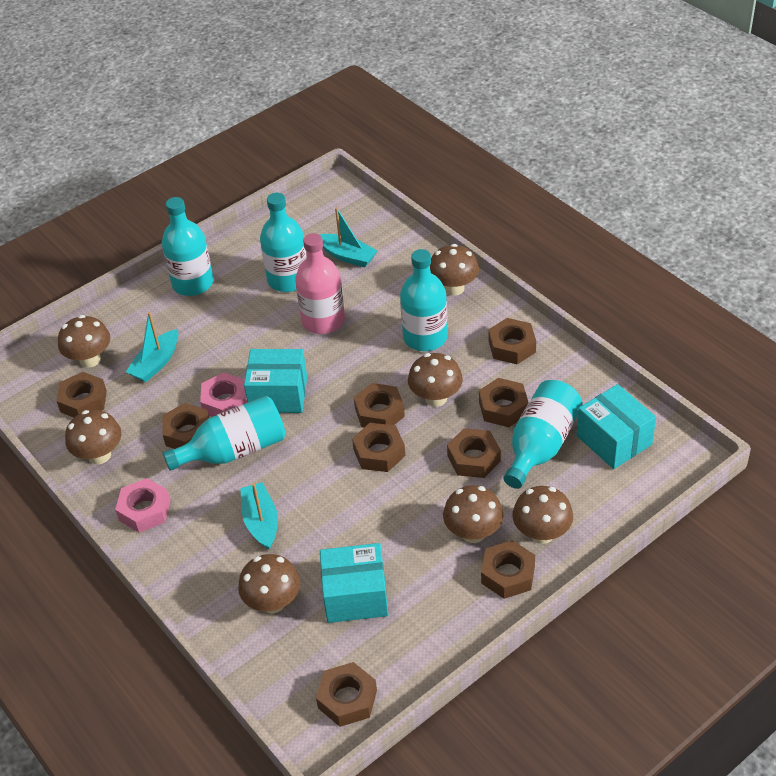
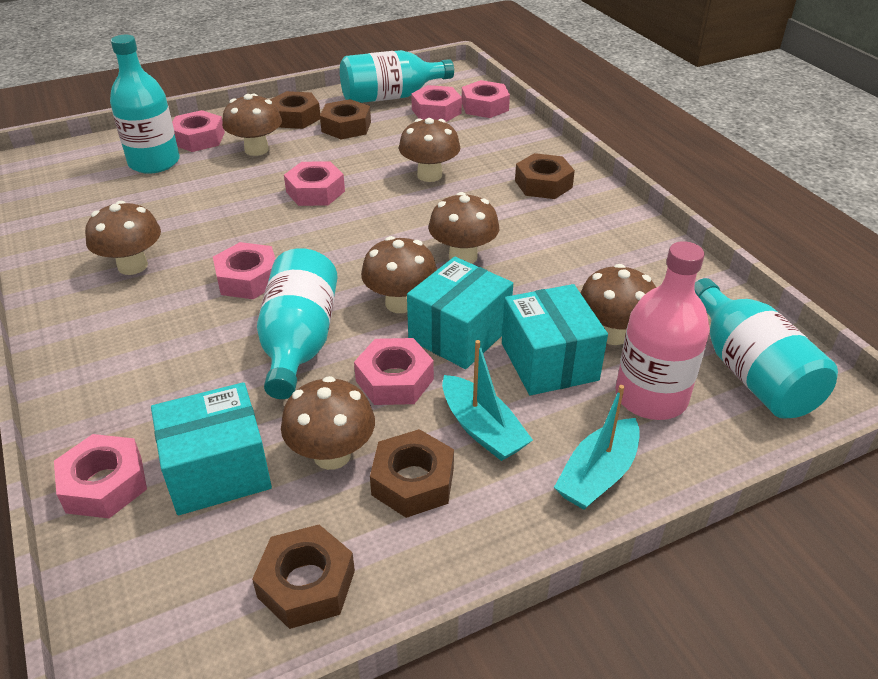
brown nut: [56,372,107,418] [162,403,209,449] [316,662,377,727] [352,423,405,472] [354,383,405,428] [447,428,501,478] [479,378,529,427] [481,540,535,599] [488,318,536,364] = 9 -> [252,525,355,629] [270,91,320,129] [320,99,371,139] [370,429,454,518] [515,153,575,199] = 5
pink nut: [115,478,171,533] [200,372,247,417] = 2 -> [54,434,147,518] [172,110,225,152] [213,242,276,299] [284,161,345,206] [354,338,434,405] [411,85,462,122] [462,80,510,118] = 7
turquoise boat: [126,312,178,382] [240,483,278,550] [320,207,377,267] = 3 -> [442,340,533,461] [554,385,640,510] = 2
turquoise bottle: [162,197,214,296] [163,396,286,471] [260,193,307,292] [400,249,448,351] [504,380,583,489] = 5 -> [110,35,180,174] [257,248,338,399] [340,50,454,103] [695,278,838,419] = 4

